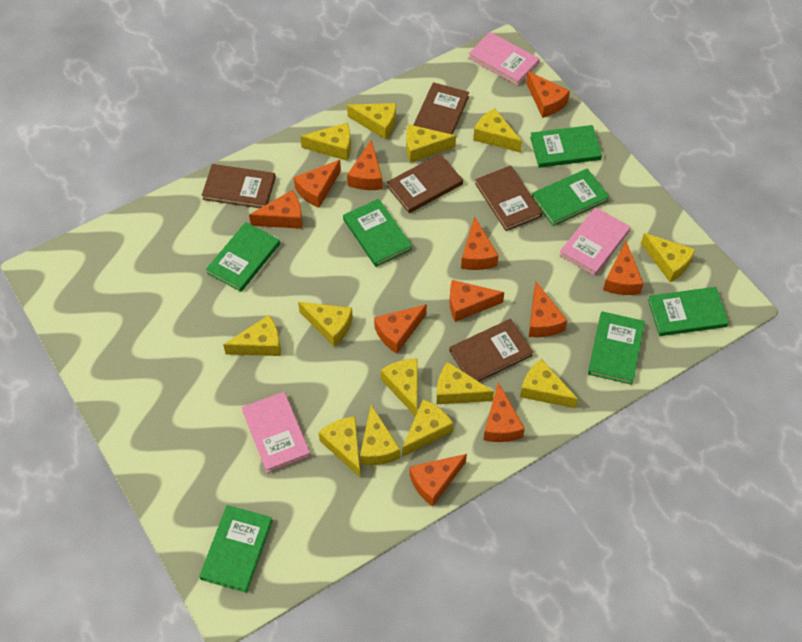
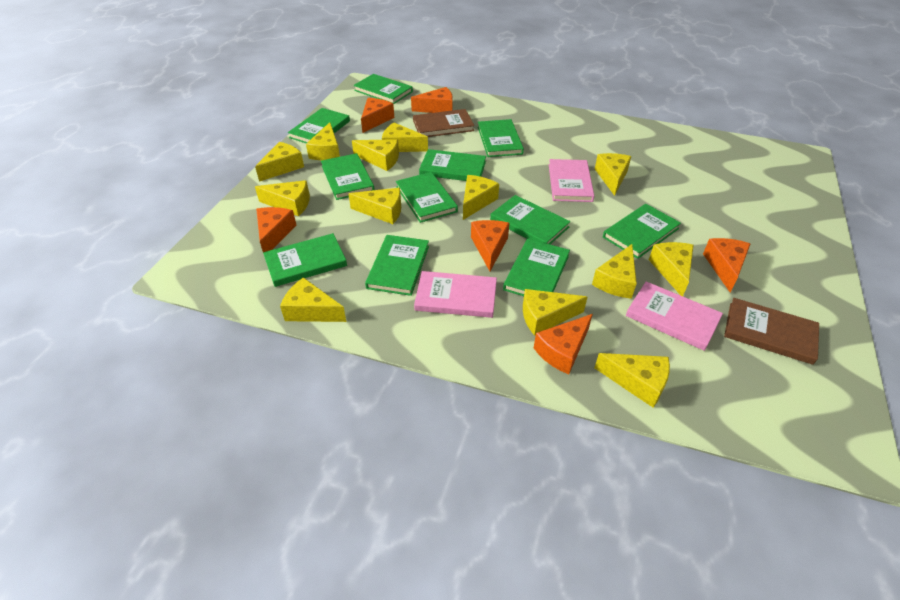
brown book: [202,164,276,208] [387,154,463,213] [413,82,469,135] [449,319,533,382] [475,165,543,231] = 5 -> [413,109,474,137] [724,298,819,365] = 2
green book: [199,505,273,593] [206,222,280,292] [343,199,412,267] [530,125,602,168] [532,169,610,226] [588,311,645,385] [648,287,729,336] = 7 -> [263,233,347,287] [288,108,350,143] [321,153,375,200] [353,74,413,104] [365,235,429,296] [396,172,458,223] [419,149,486,181] [478,119,524,157] [490,195,570,244] [503,239,570,296] [603,204,681,259] = 11
orange cheese: [249,190,302,229] [294,160,341,208] [347,140,382,190] [374,304,427,354] [410,454,467,507] [449,280,504,322] [461,216,499,270] [483,382,525,442] [526,71,570,118] [529,282,568,337] [603,241,644,295] = 11 -> [256,207,297,252] [361,98,394,133] [411,87,453,113] [471,220,509,271] [534,314,593,374] [703,238,750,292] = 6

